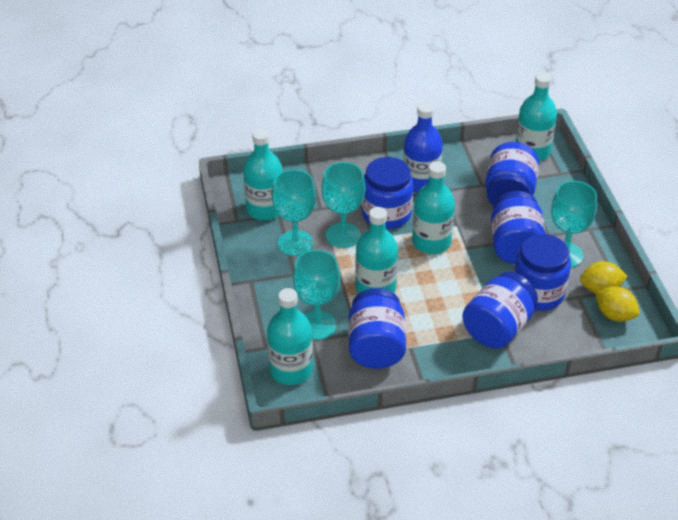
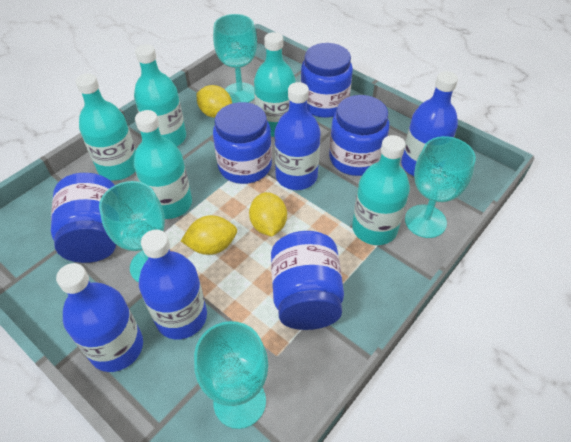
blue bottle: [403,102,443,193] = 1 -> [56,263,143,372] [139,229,207,339] [274,82,321,190] [401,71,458,176] = 4
blue jar: [348,288,406,369] [362,157,413,229] [462,272,538,349] [485,142,539,205] [491,191,546,264] [514,234,571,311] = 6 -> [51,173,116,263] [213,102,272,184] [271,231,344,330] [301,43,353,118] [329,95,389,176] = 5
yellow lemon: [580,261,627,293] [595,286,640,322] = 2 -> [181,215,237,255] [197,85,232,118] [249,192,287,237] = 3

